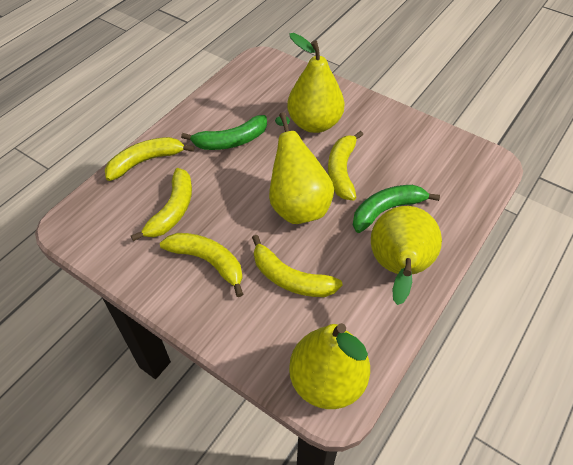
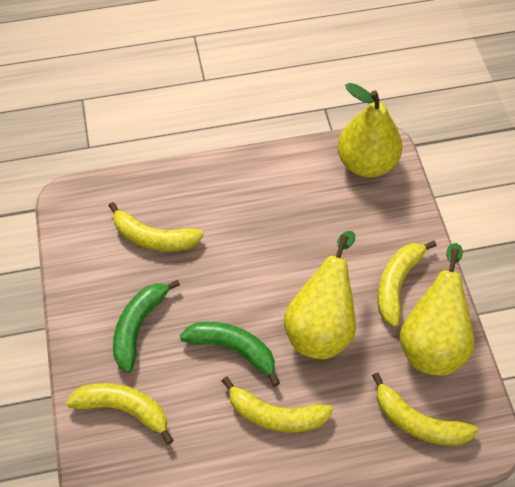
yellow pear: [269,112,334,224] [287,33,344,133] [289,323,370,409] [371,206,442,305] = 4 -> [284,231,356,359] [337,83,402,177] [399,243,475,376] = 3

